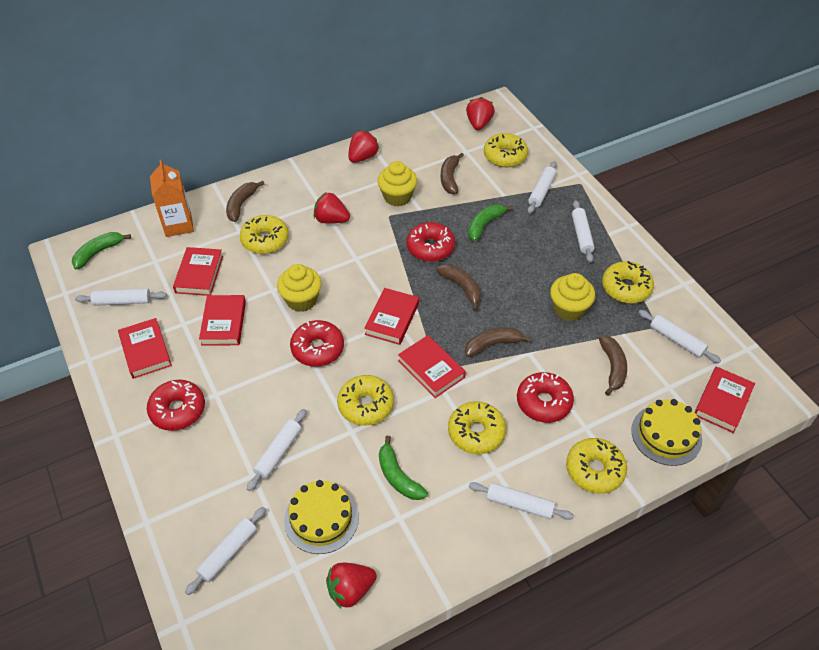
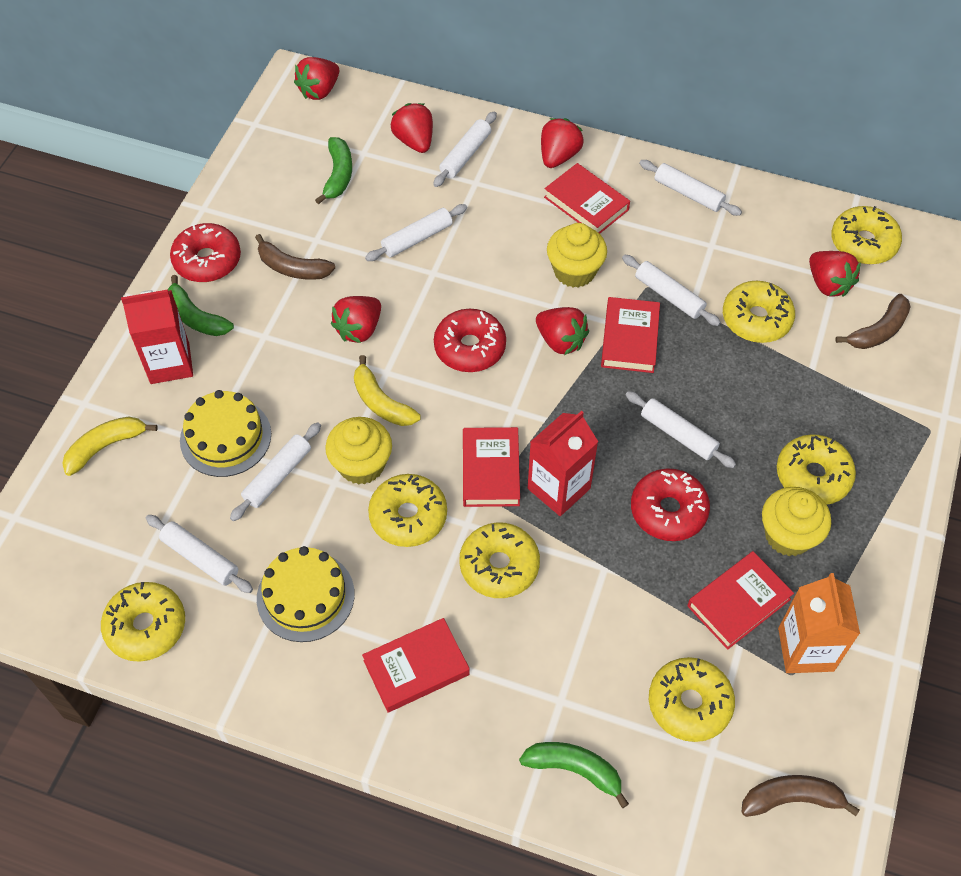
brown banana: [226,181,265,222] [436,264,481,311] [441,153,464,194] [465,327,532,357] [599,336,627,396] = 5 -> [255,234,335,280] [741,775,860,817] [835,294,911,349] = 3
red book: [118,318,172,379] [173,247,223,296] [199,295,246,346] [364,288,419,345] [398,335,466,398] [695,366,755,433] = 6 -> [362,618,470,713] [463,427,520,507] [544,163,630,234] [601,297,660,373] [687,551,794,650] = 5
red carton: none = 0 -> [121,290,193,384] [528,411,598,516] = 2
red donut: [147,380,205,431] [290,320,344,367] [407,222,455,262] [517,372,574,423] = 4 -> [170,223,241,282] [434,309,506,372] [631,468,710,541] = 3
red strawberry: [314,192,350,224] [326,562,377,608] [348,131,379,163] [466,97,495,130] = 4 -> [294,57,339,100] [331,296,381,343] [391,103,433,153] [536,307,589,355] [541,118,584,168] [809,251,861,297] = 6
yellow banana: none = 0 -> [62,416,158,476] [354,355,421,426] = 2
yellow donut: [240,215,289,254] [337,375,394,426] [448,401,506,454] [484,133,528,167] [566,438,627,494] [602,261,654,304] = 6 -> [101,582,185,662] [368,474,447,547] [459,522,540,598] [649,657,735,742] [723,281,795,343] [777,434,856,505] [831,206,902,264] = 7

